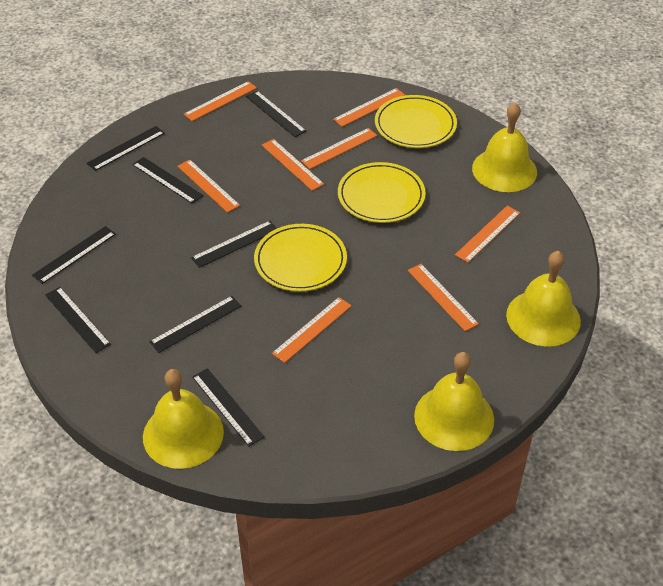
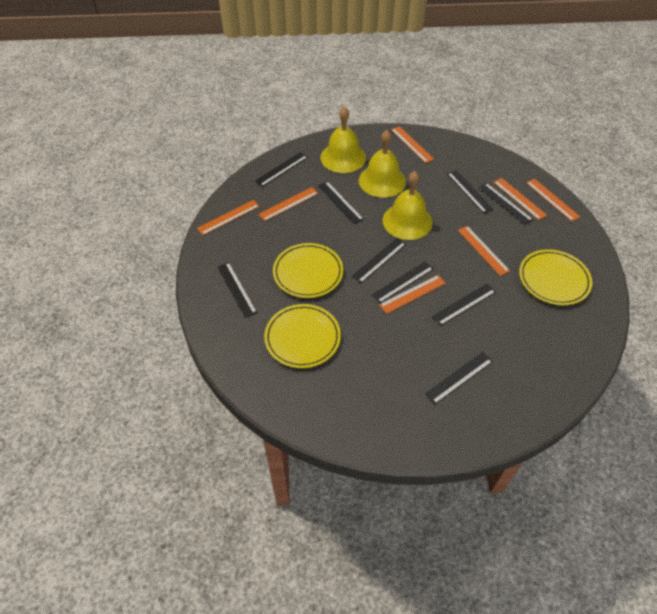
black ruler: [32,226,116,284] [45,287,111,353] [87,126,165,171] [132,157,204,204] [149,296,241,353] [191,221,277,268] [192,368,265,446] [246,91,306,137] = 8 -> [217,262,257,318] [255,152,308,187] [318,181,364,224] [352,238,406,283] [371,261,434,303] [425,352,493,404] [432,283,496,326] [447,170,493,213] [478,183,533,225] = 9
orange ruler: [177,160,240,213] [184,81,257,121] [262,139,324,191] [272,297,352,363] [301,128,377,169] [333,88,405,127] [408,264,479,331] [455,206,520,263] = 8 -> [197,200,260,235] [258,187,318,221] [379,275,446,314] [391,126,434,163] [458,226,510,276] [493,178,547,220] [526,179,580,221] = 7
yellow bell: [143,369,224,469] [414,352,494,451] [472,102,537,192] [506,251,581,347] = 4 -> [320,107,366,173] [359,130,406,197] [383,171,433,240] = 3

